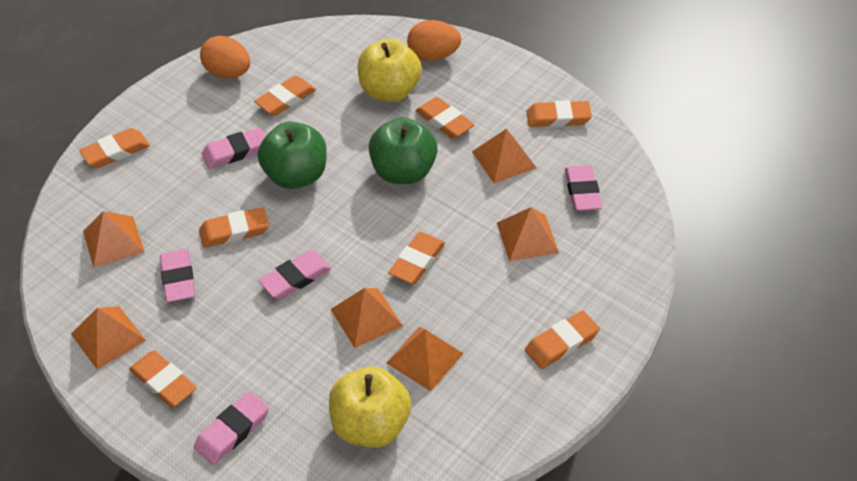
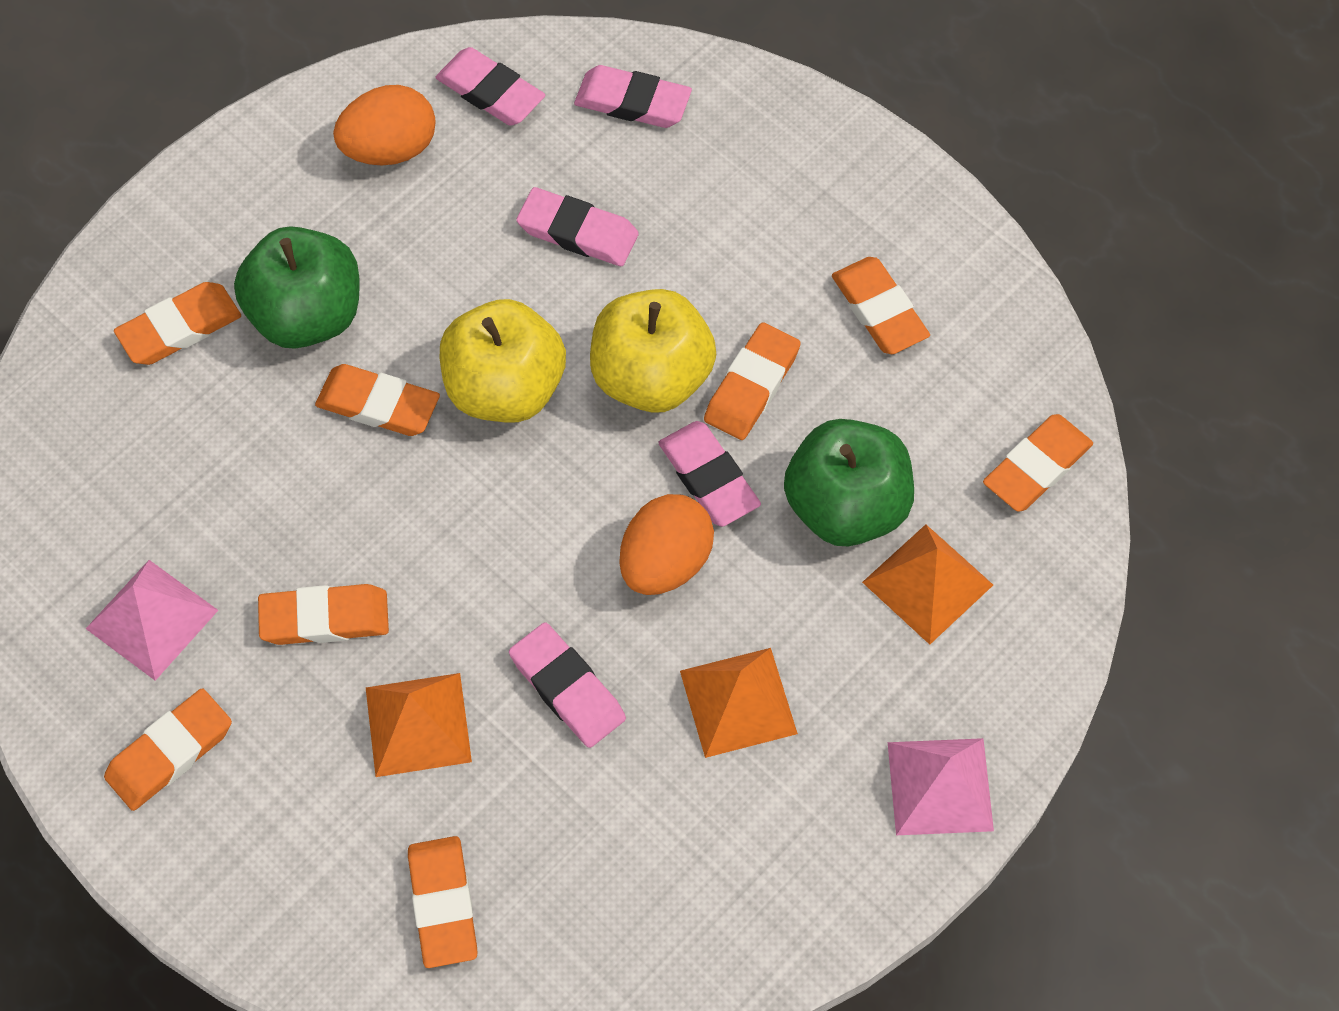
orange pyramid: [71,306,146,370] [83,211,145,268] [331,288,403,348] [386,326,464,391] [472,129,536,183] [497,207,559,261] = 6 -> [366,673,472,777] [680,648,798,758] [862,524,993,645] = 3
pink pyramid: none = 0 -> [86,560,218,681] [888,738,994,835] = 2

